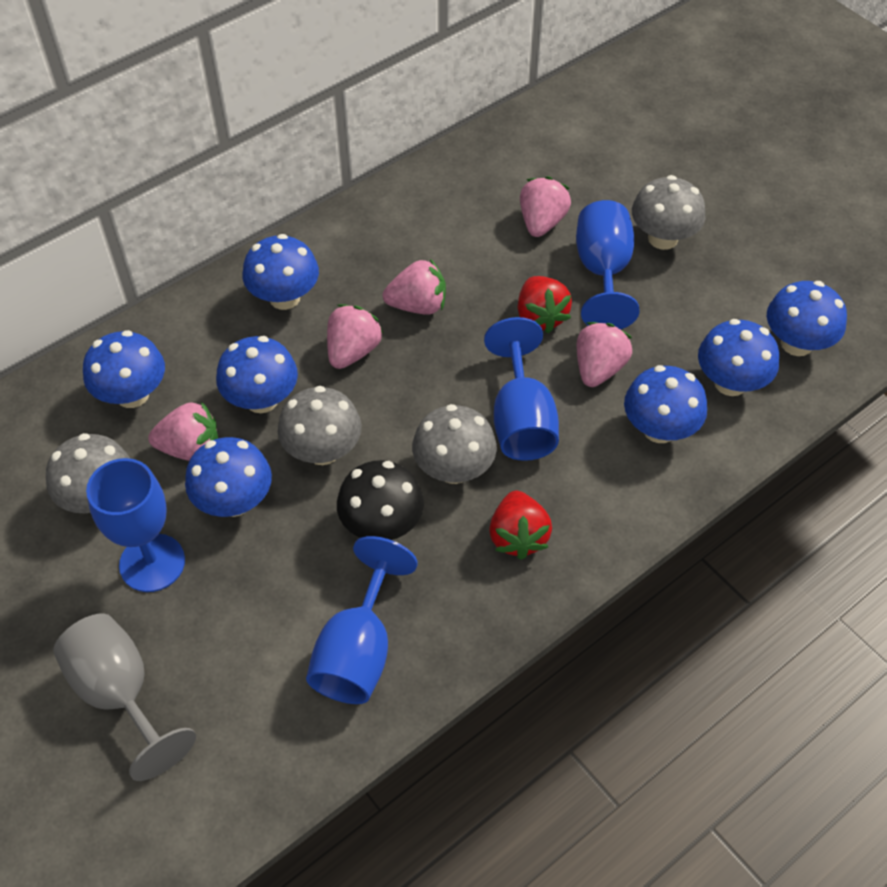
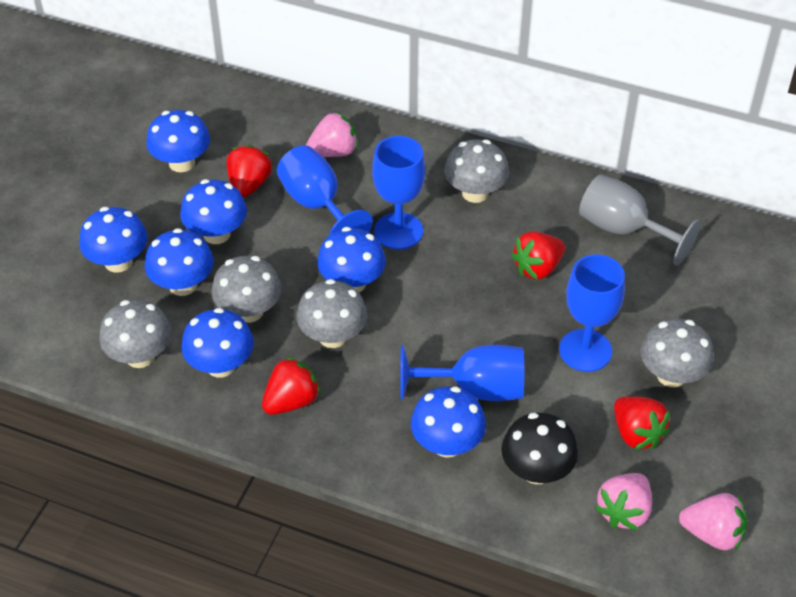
grey mushroom: [46,433,131,513] [278,386,362,465] [412,404,497,484] [632,175,706,250] = 4 -> [99,300,172,368] [211,256,282,323] [296,279,367,348] [444,139,509,203] [641,318,714,387] = 5
pink strawberry: [148,401,218,461] [327,304,383,369] [383,259,446,315] [520,176,571,237] [577,322,632,387] = 5 -> [306,111,358,157] [595,473,652,530] [679,493,747,551] = 3
red strawberry: [489,491,552,560] [518,276,572,333] = 2 -> [227,145,272,198] [262,356,321,415] [511,232,565,280] [614,396,670,450] = 4

